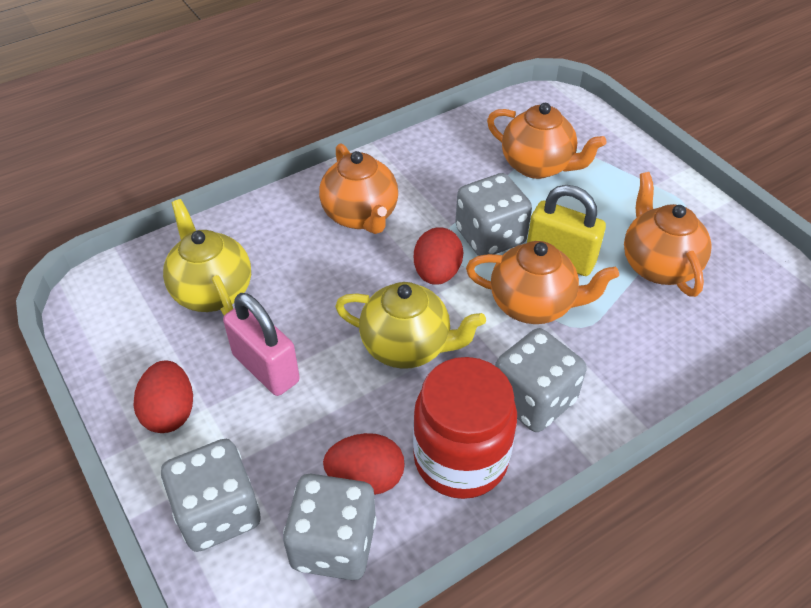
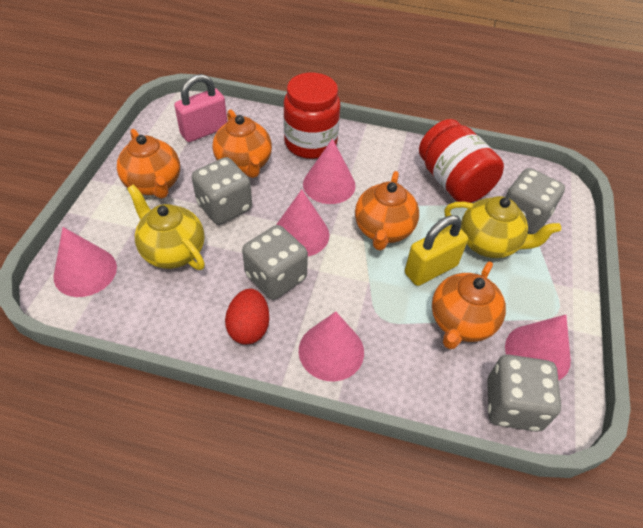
pink cone: none = 0 -> [54,227,117,297] [276,189,329,256] [299,312,364,382] [303,138,356,204] [505,315,571,381] = 5
red egg: [134,360,193,433] [323,433,405,495] [414,227,463,285] = 3 -> [225,289,269,344] = 1
red jar: [413,357,517,499] = 1 -> [283,73,340,159] [419,119,504,203] = 2

